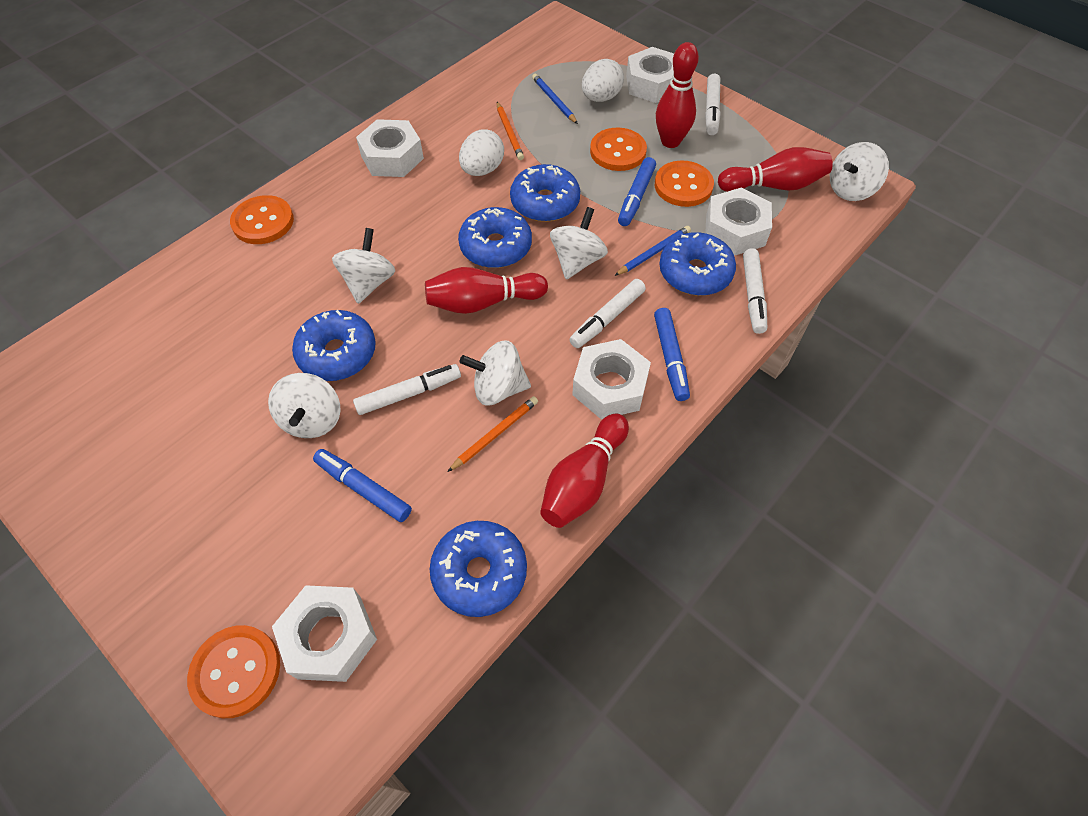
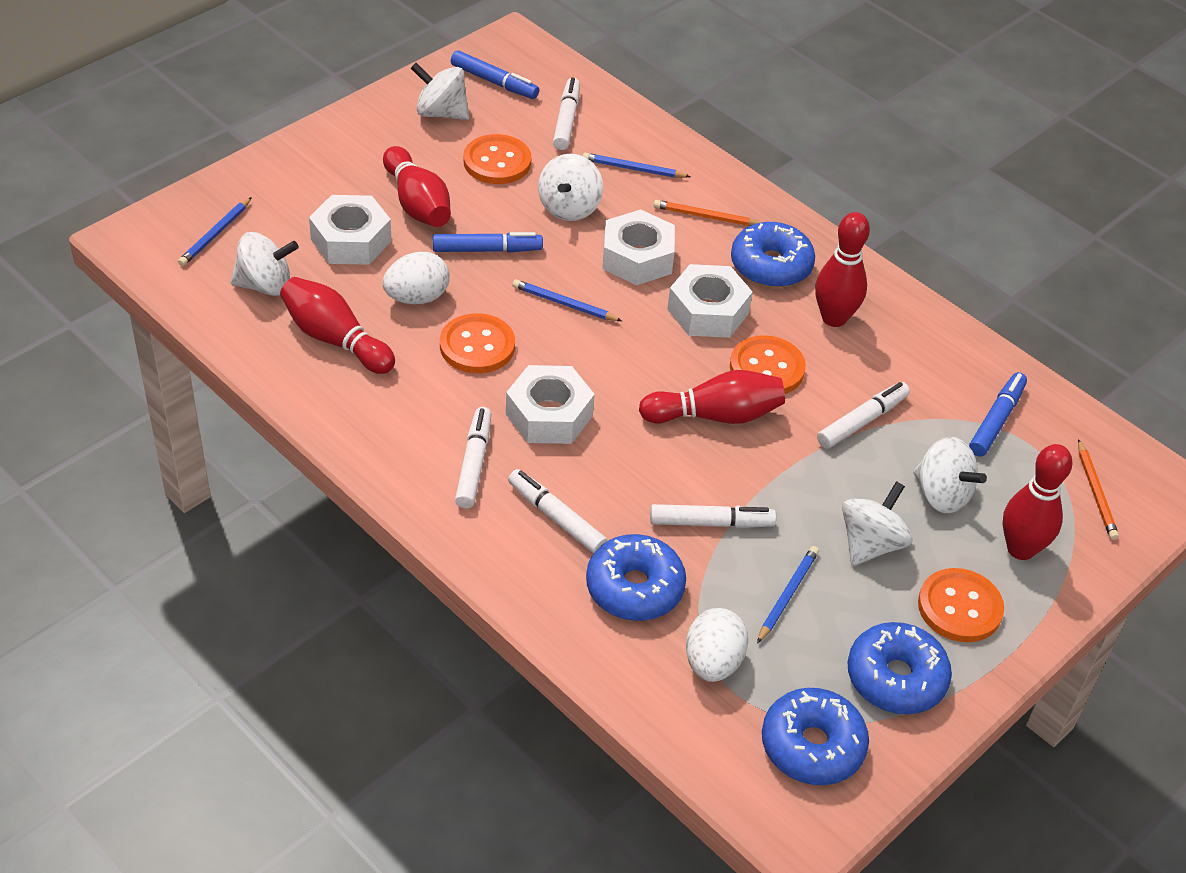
blue donut: [292,310,376,381] [429,521,527,617] [458,207,532,268] [510,164,580,222] [659,232,736,296] = 5 -> [586,534,686,621] [731,222,815,288] [762,688,869,785] [848,622,952,714] = 4
blue pencil: [532,74,578,124] [614,226,691,276] = 2 -> [178,197,252,266] [512,279,622,321] [583,153,691,178] [757,546,819,644] = 4
red bowling pin: [425,267,548,314] [540,413,629,528] [656,42,699,148] [718,147,833,192] = 4 -> [280,277,395,374] [383,146,451,227] [639,370,785,424] [815,212,870,327] [1003,444,1073,560] = 5
white marker: [353,364,461,415] [569,279,646,348] [705,74,721,135] [743,248,767,334] = 4 -> [455,407,491,508] [508,469,608,553] [553,77,580,150] [650,504,776,528] [817,382,910,449] = 5
white nut: [272,585,377,682] [356,119,424,177] [572,339,651,419] [626,47,674,103] [705,187,772,255] = 5 -> [309,195,392,265] [506,365,595,444] [602,209,675,285] [667,264,753,338] = 4

